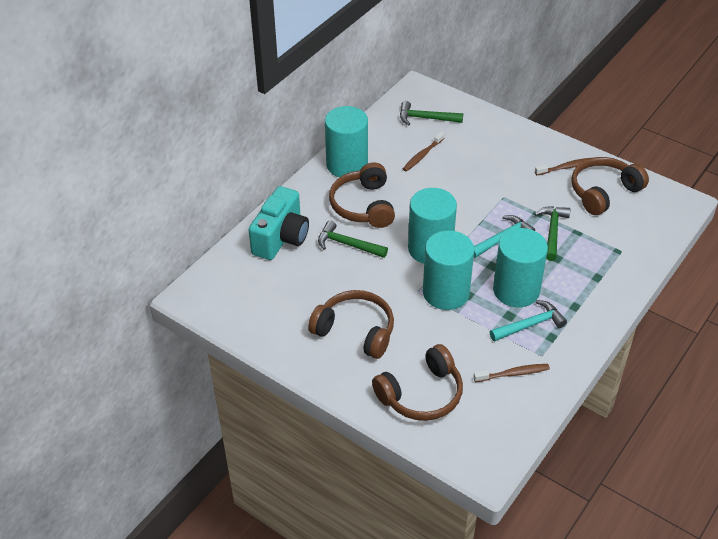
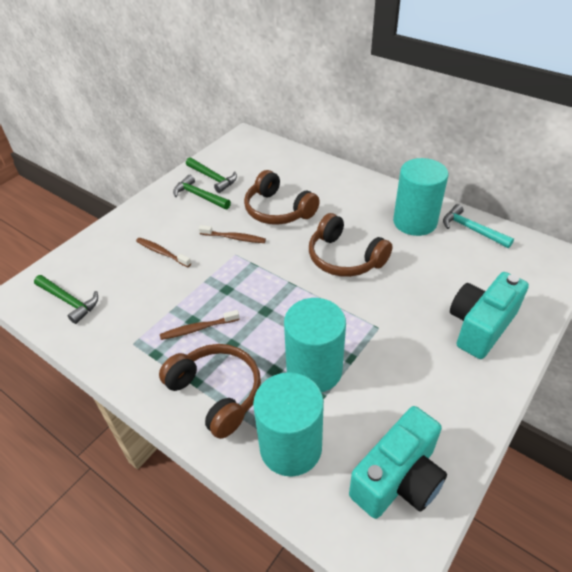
brown headphones: [308,290,394,359] [329,162,395,228] [372,344,463,421] [571,157,649,215] = 4 -> [159,344,261,439] [244,170,320,225] [309,213,393,277] = 3
turquoise camera: [248,186,309,260] = 1 -> [349,406,447,519] [450,272,529,359] = 2
turquoise cylinder: [325,106,368,177] [408,188,457,264] [423,231,474,310] [493,228,548,307] = 4 -> [253,372,324,477] [284,298,346,392] [393,158,448,236] = 3
turquoise hammer: [474,215,535,258] [490,300,567,342] = 2 -> [443,204,514,248] = 1

